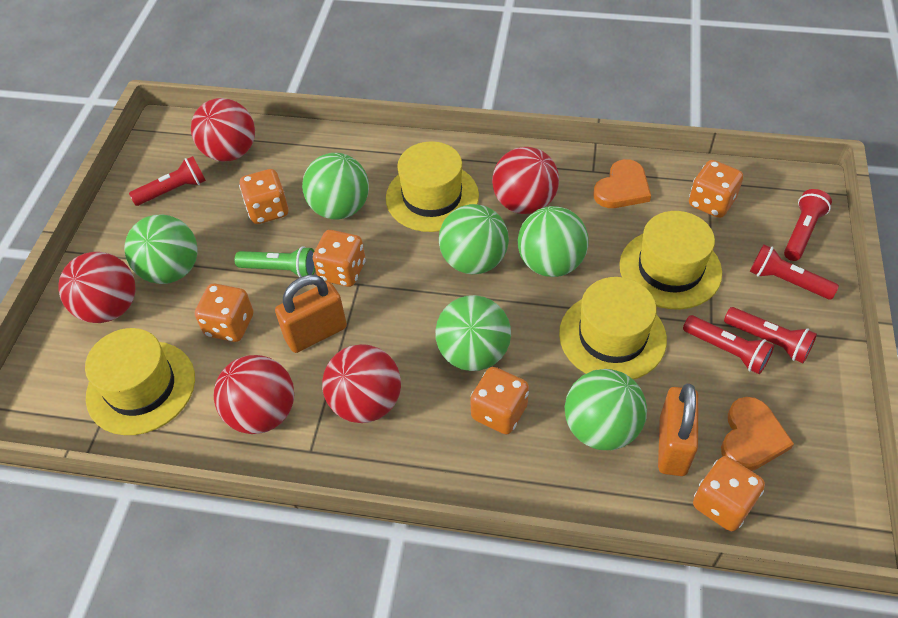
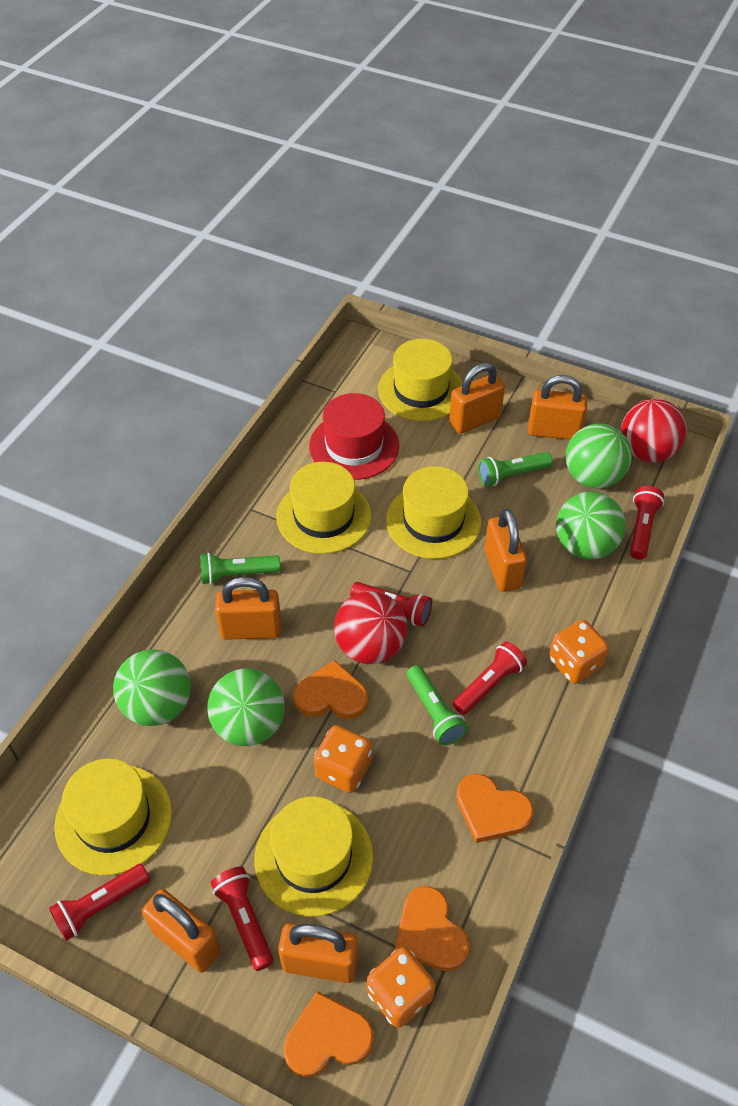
green ball: [125,214,197,284] [302,153,369,220] [435,295,511,371] [439,204,509,274] [518,206,589,277] [565,369,647,450] = 6 -> [113,649,191,726] [207,668,285,746] [556,492,625,560] [566,424,632,489] = 4
green flashlight: [235,246,315,277] = 1 -> [200,553,280,585] [407,665,468,745] [478,452,553,487] = 3
orange dice: [195,284,253,342] [239,169,289,224] [313,230,366,287] [470,367,529,435] [689,160,743,218] [693,456,765,531] = 6 -> [314,725,372,793] [367,947,436,1028] [549,620,609,684] = 3
orange heart: [593,159,651,208] [721,397,794,471] = 2 -> [284,991,374,1077] [294,660,368,719] [394,886,469,971] [456,774,534,843] = 4
orange padlock: [275,275,347,353] [658,384,698,476] = 2 -> [142,889,221,973] [215,577,281,640] [278,923,358,983] [449,363,505,434] [484,509,527,592] [528,375,587,440] = 6
red ball: [58,252,136,323] [191,98,255,161] [214,355,294,434] [322,344,401,423] [492,147,559,214] = 5 -> [334,591,407,664] [621,399,687,463] = 2
red hat: none = 0 -> [309,393,399,480] = 1
yellow hat: [85,328,195,435] [386,141,479,232] [559,277,667,380] [619,211,722,309] = 4 -> [54,759,172,875] [255,797,373,917] [276,462,372,554] [378,339,463,421] [386,466,481,559] = 5

